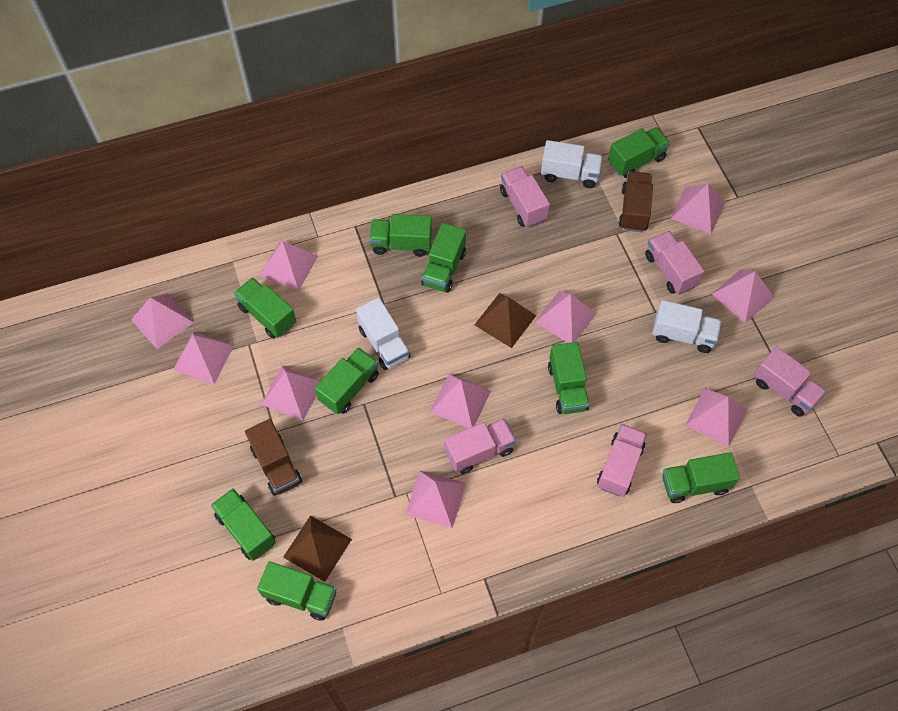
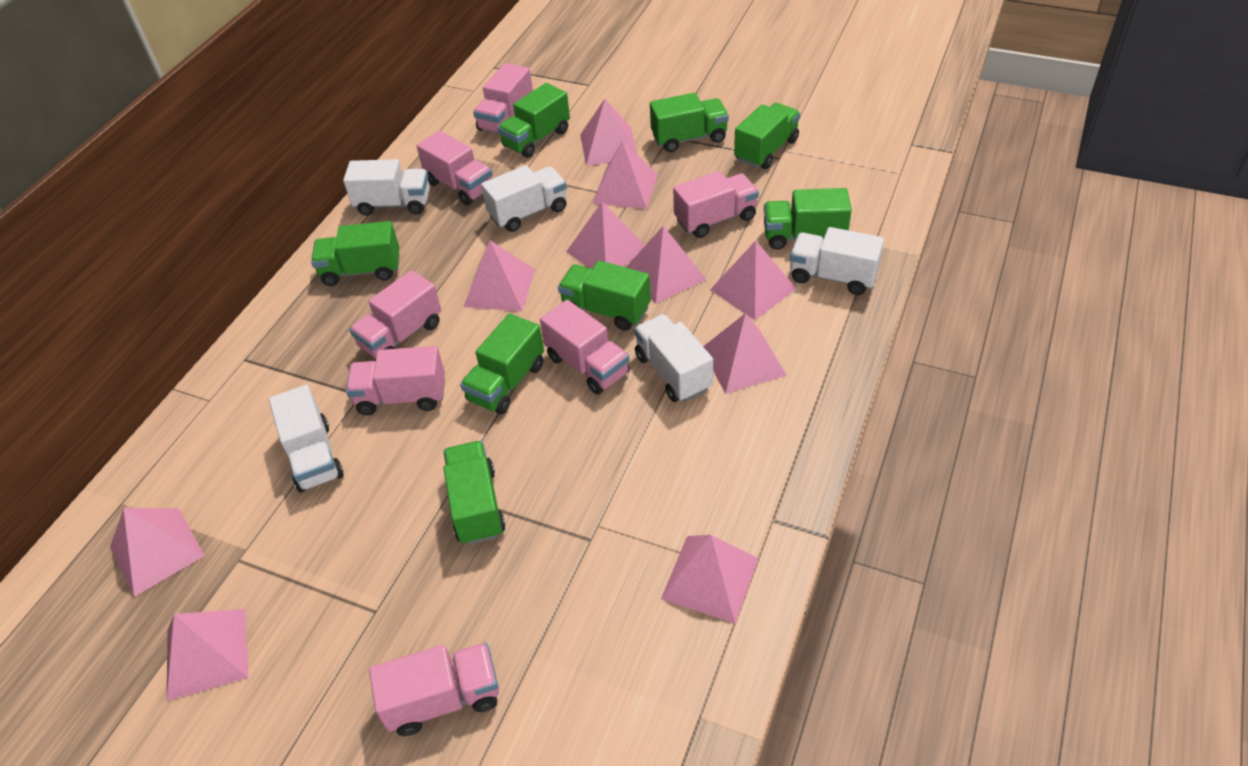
brown pyramid: [283,516,352,582] [475,293,536,348] = 2 -> none = 0
brown truck: [245,419,302,496] [619,171,653,232] = 2 -> none = 0
green truck: [211,488,276,561] [234,278,296,339] [257,561,337,621] [315,348,379,414] [369,214,432,257] [421,223,466,293] [548,342,589,414] [608,127,670,178] [662,452,740,503] = 9 -> [311,221,400,286] [443,441,506,545] [460,313,544,415] [497,83,570,158] [558,260,651,331] [650,93,729,152] [734,103,800,169] [764,188,852,250] = 8
pink truck: [444,418,516,474] [500,166,550,227] [597,424,647,497] [645,231,704,295] [754,347,827,417] = 5 -> [346,346,445,415] [349,270,441,359] [369,643,499,736] [417,130,492,205] [473,63,533,134] [540,300,630,395] [673,171,759,238] = 7
white truck: [356,298,411,370] [541,140,603,188] [652,300,722,353] = 3 -> [269,385,344,493] [343,159,430,216] [481,165,567,232] [634,314,713,402] [790,227,884,295] = 5

